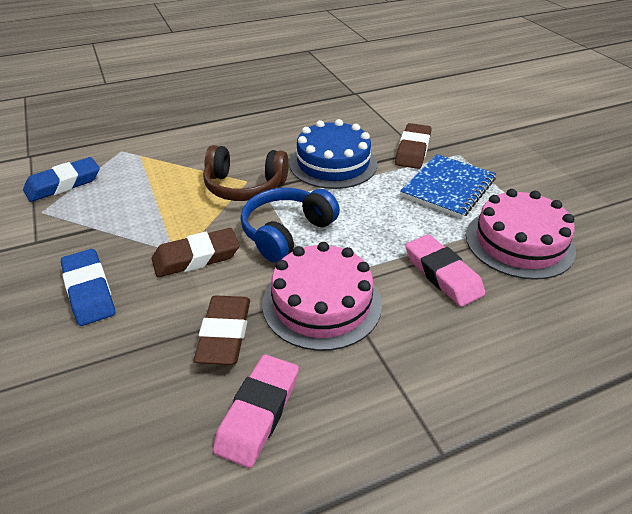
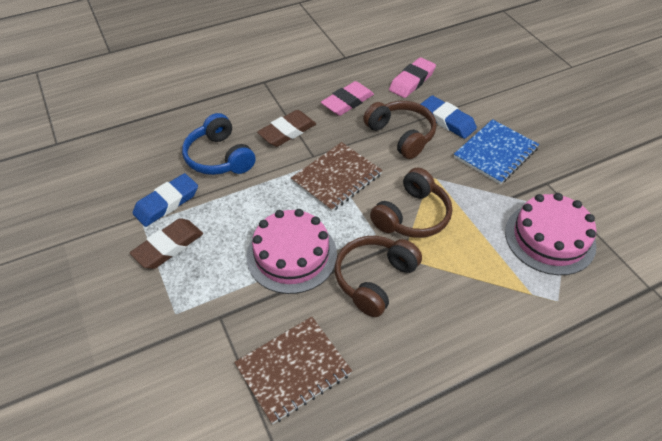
blue cake: [289,119,377,189] = 1 -> none = 0
brown eraser: [152,228,240,277] [194,295,250,365] [395,123,432,169] = 3 -> [130,218,203,269] [257,110,316,147] = 2
brown headphones: [203,145,289,201] = 1 -> [335,236,422,317] [363,101,436,159] [370,168,452,238] = 3
brown notebook: none = 0 -> [234,317,352,424] [291,142,382,212] = 2

